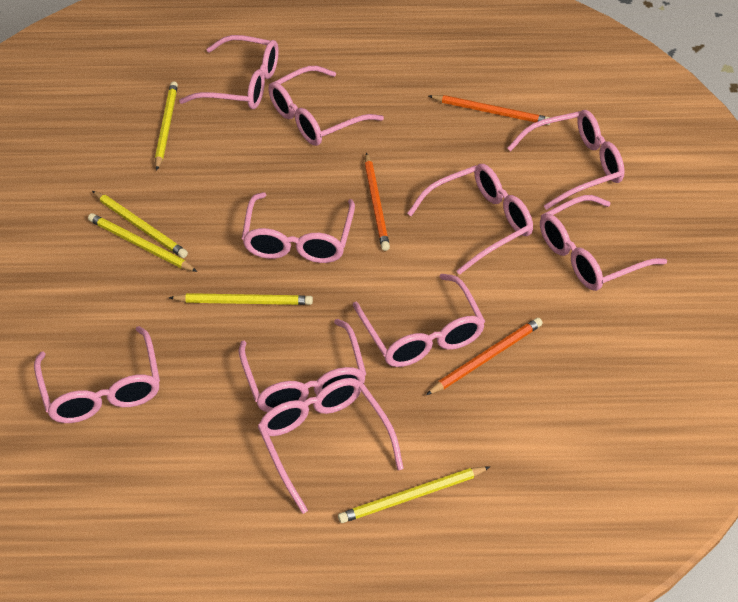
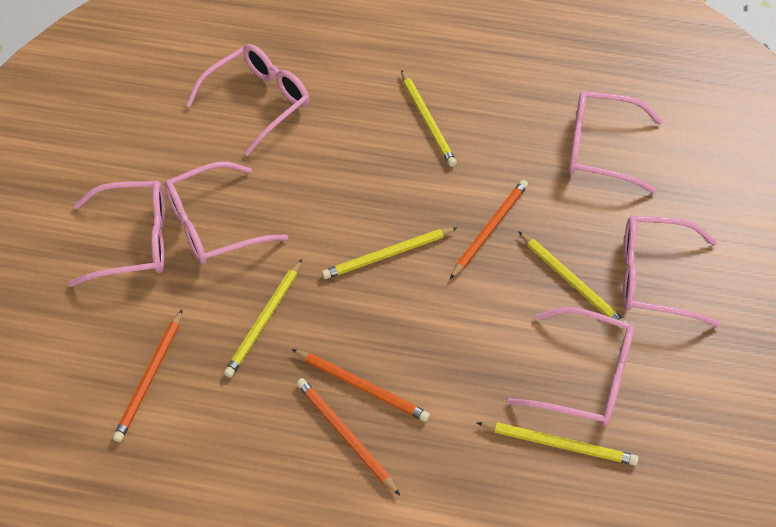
orange pencil: [365,153,390,251] [426,318,543,395] [429,95,551,125] = 3 -> [113,309,183,442] [292,349,430,422] [296,378,400,495] [450,180,528,279] = 4
pink glasses: [34,326,160,423] [179,35,279,109] [239,319,366,412] [242,192,355,263] [258,378,404,514] [268,66,384,146] [353,274,485,367] [407,164,533,275] [507,110,625,210] [540,195,667,291] = 10 -> [69,181,165,287] [164,162,288,265] [186,44,309,156] [508,307,634,426] [568,91,663,194] [623,216,720,327] = 6

